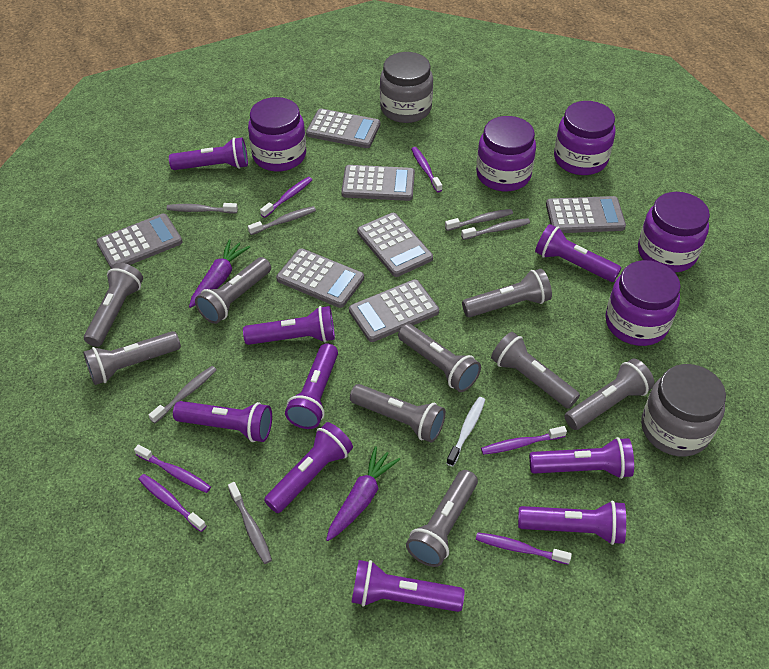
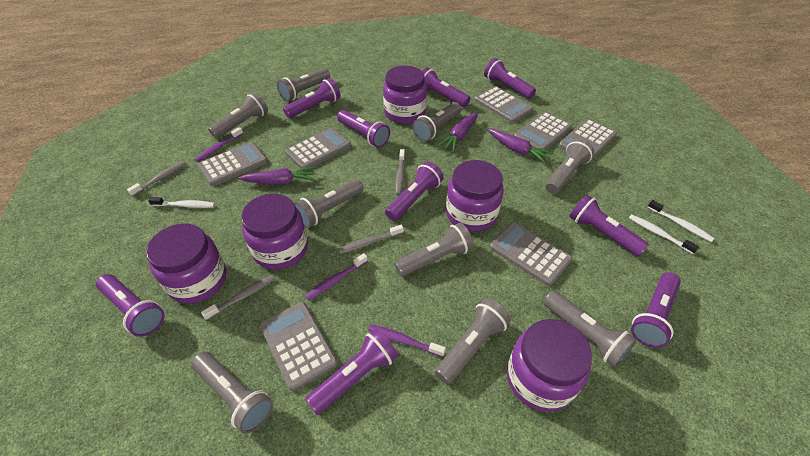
grey jar: [380,52,433,123] [641,364,726,456] = 2 -> none = 0
grey toothbrush: [149,366,216,423] [167,203,238,214] [228,482,272,564] [248,206,316,235] [445,209,513,231] [461,218,530,240] = 6 -> [127,161,186,196] [201,275,275,320] [338,225,404,254] [395,149,405,195] = 4
purple carrot: [189,239,250,308] [326,446,400,541] = 2 -> [239,167,316,185] [437,112,478,152] [488,129,554,164] = 3
purple toothbrush: [134,444,211,493] [138,474,206,532] [260,177,313,218] [411,147,442,192] [476,532,572,565] [481,426,567,455] = 6 -> [195,127,243,162] [305,253,368,301] [368,324,446,357] = 3
white toothbrush: [446,397,485,467] = 1 -> [148,197,215,208] [629,214,699,254] [647,200,715,242] = 3

